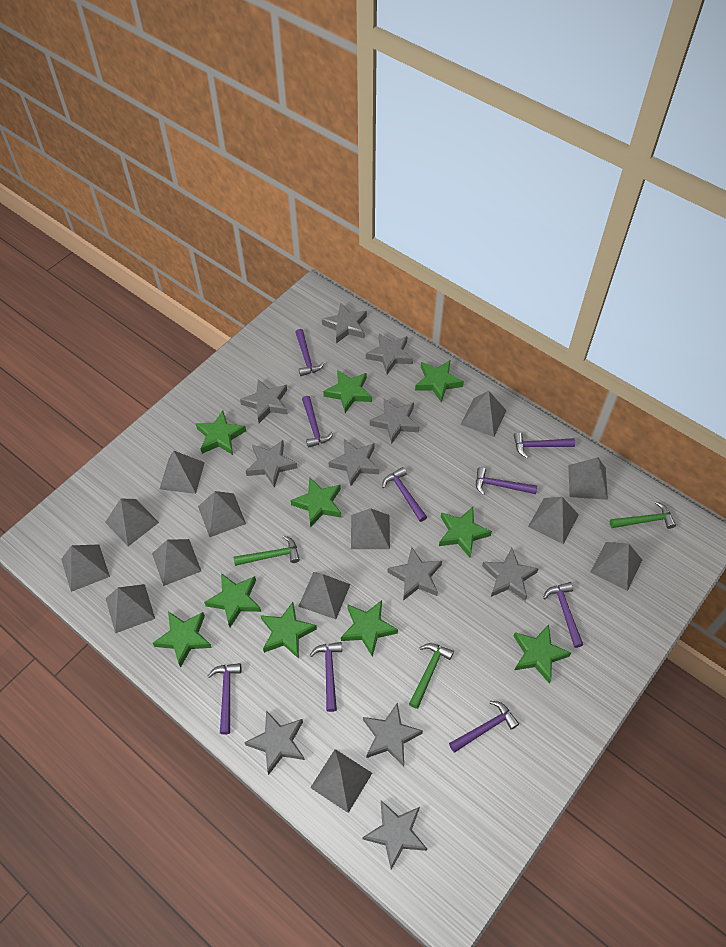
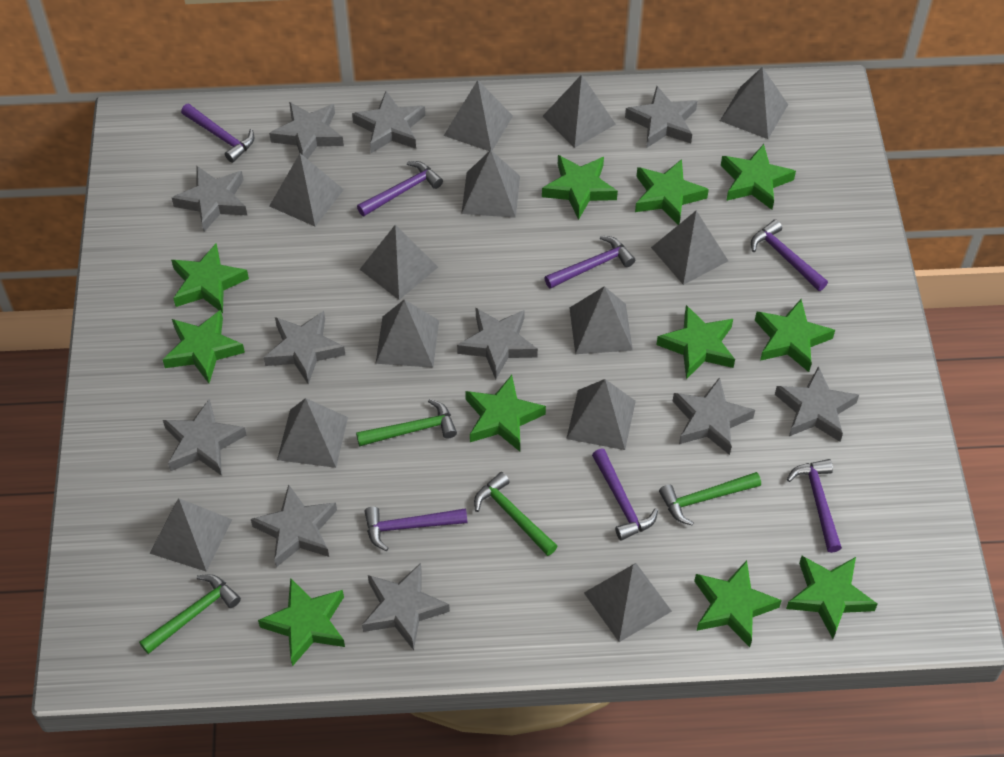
green hammer: [233,536,300,566] [409,643,454,709] [610,502,676,529] = 3 -> [139,574,241,654] [356,399,457,447] [474,472,557,556] [659,472,761,525] = 4
green star: [153,612,212,667] [195,410,246,455] [204,573,261,627] [261,602,317,659] [290,477,341,528] [323,370,372,413] [341,600,398,657] [415,360,464,403] [439,507,492,558] [514,624,571,683] = 10 -> [163,310,245,383] [171,244,249,313] [258,578,345,666] [465,375,546,451] [542,155,618,220] [635,159,709,225] [657,305,735,379] [694,560,782,647] [721,144,796,210] [755,299,835,372] [786,556,877,639] = 11
purple hammer: [208,663,241,735] [295,329,324,376] [302,396,333,448] [310,642,342,712] [382,467,427,522] [449,701,519,753] [476,467,537,495] [514,432,575,458] [543,582,583,648] = 9 -> [181,104,254,163] [357,161,443,216] [365,506,467,551] [544,236,635,289] [592,449,658,541] [751,219,828,291] [787,459,842,553] = 7

